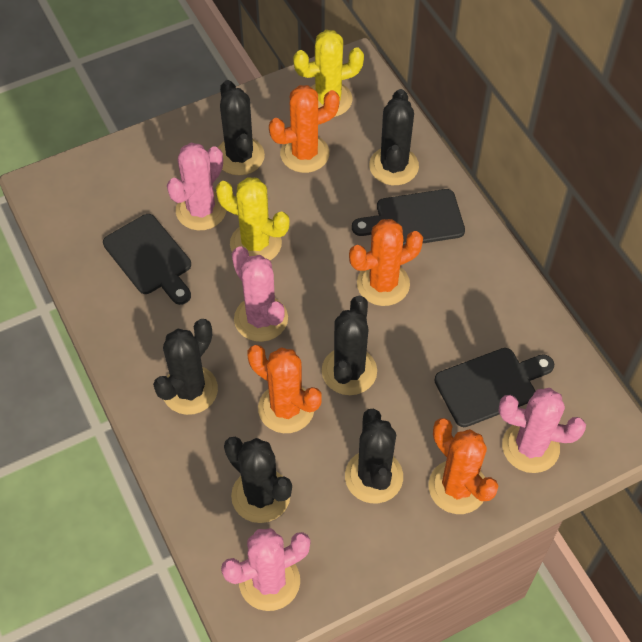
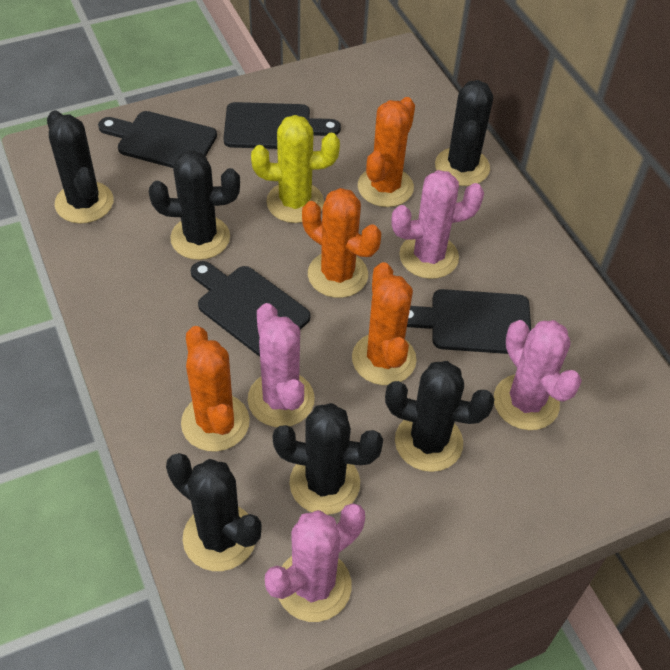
black cutting board: [103,214,191,305] [352,189,465,246] [434,348,554,427] = 3 -> [98,111,217,168] [191,261,311,356] [223,102,341,149] [407,289,531,354] = 4
yellow cactus: [216,177,290,260] [293,30,364,117] = 2 -> [251,115,340,223] = 1

